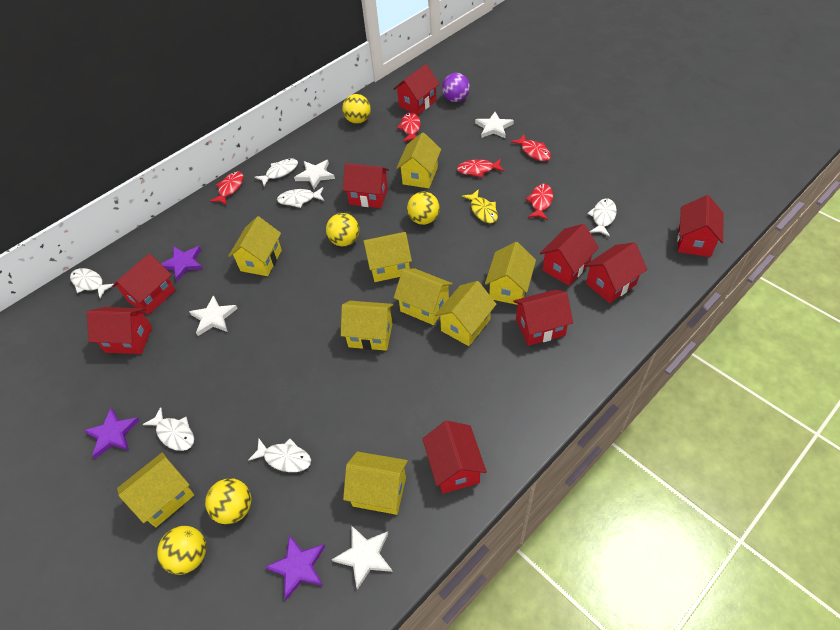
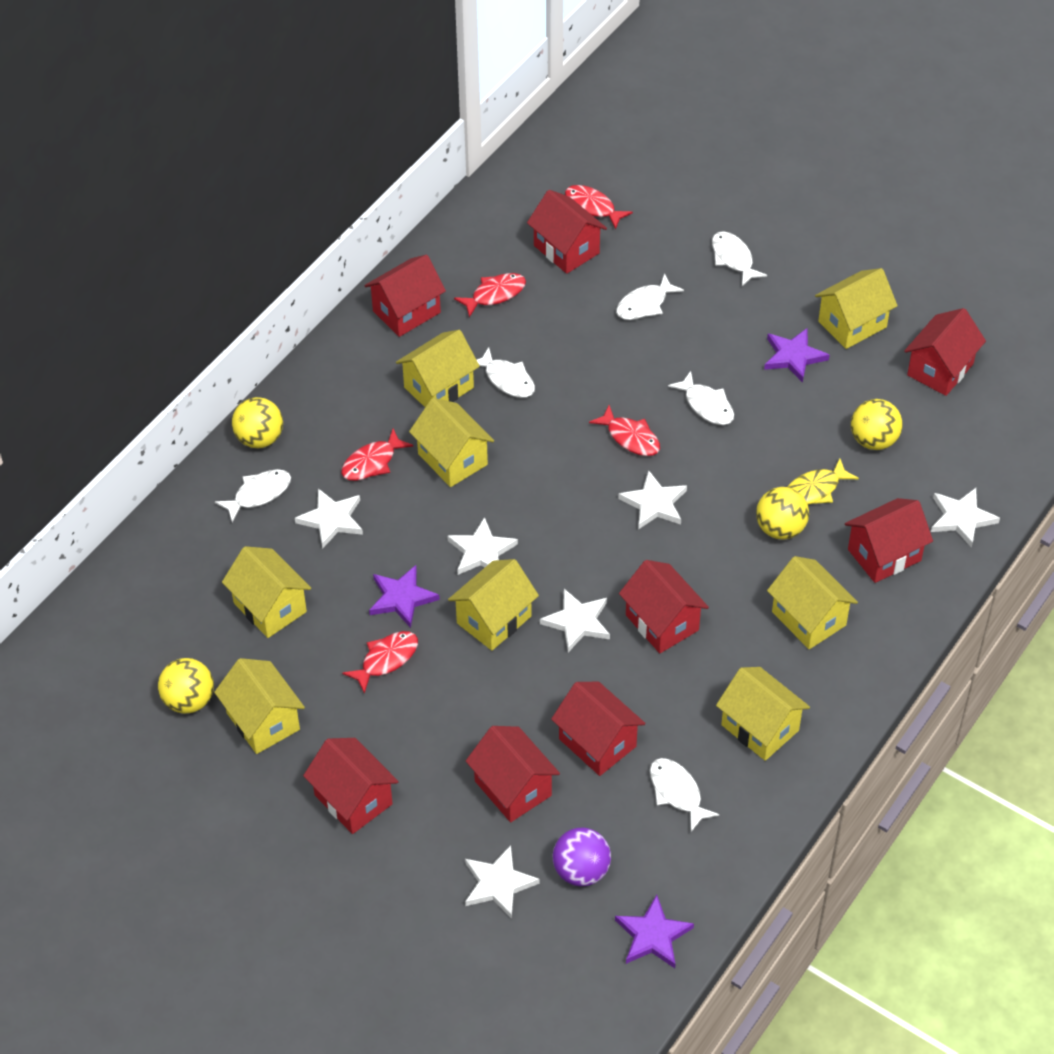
red house: [87,307,152,354] [112,253,175,315] [343,163,389,208] [393,64,440,115] [423,421,487,494] [513,289,573,346] [540,224,599,286] [585,242,647,303] [677,195,723,257] = 9 -> [303,738,399,834] [364,255,446,337] [466,726,560,822] [527,190,607,274] [551,682,646,776] [619,560,709,653] [845,498,933,583] [904,308,986,396] = 8
white star: [189,295,238,336] [294,160,335,189] [332,526,393,590] [475,112,514,138] = 4 -> [295,489,363,549] [447,517,518,575] [465,845,540,919] [540,589,610,652] [618,470,687,530] [931,488,1000,548] = 6
yellow ball: [157,526,206,575] [205,478,251,524] [326,213,359,246] [342,94,371,124] [407,192,440,225] = 5 -> [158,658,214,714] [232,397,283,448] [756,487,809,539] [851,399,902,450] = 4
yellow house: [117,452,194,527] [229,216,282,276] [341,301,393,351] [343,452,408,515] [363,232,412,282] [394,268,453,325] [396,132,441,188] [435,281,496,346] [485,242,536,305] = 9 -> [214,658,305,754] [222,546,311,638] [396,330,480,407] [409,398,494,487] [448,559,539,651] [716,667,810,761] [767,556,858,649] [815,268,898,349] = 8

